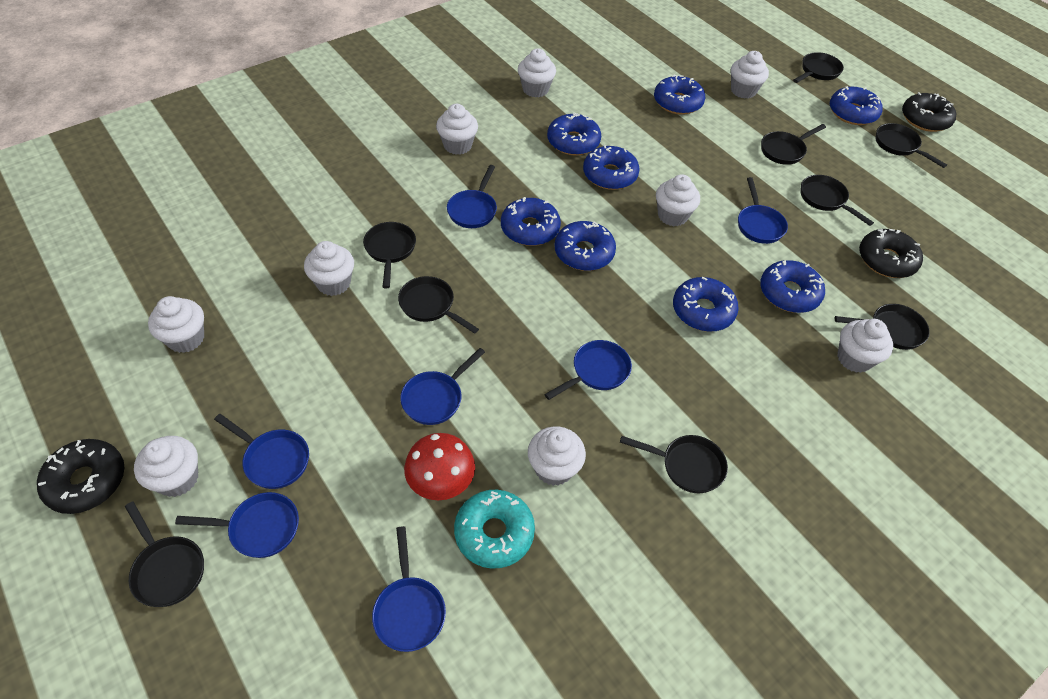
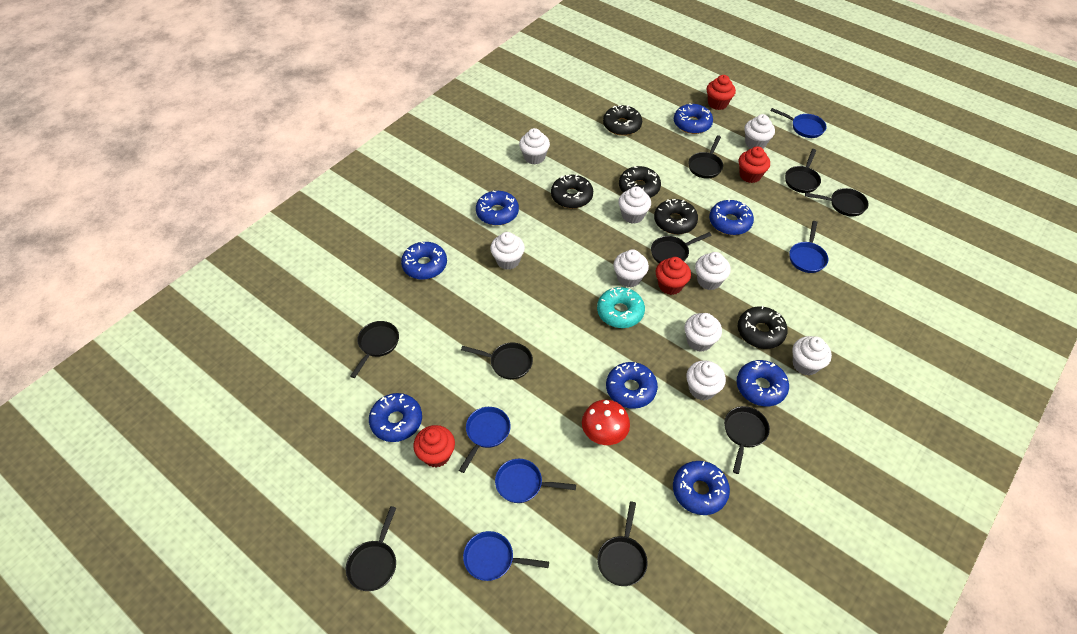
black donut: [37,439,125,514] [859,229,923,278] [902,92,957,132] = 3 -> [551,174,593,208] [603,105,642,136] [619,166,661,198] [654,199,698,234] [738,306,788,349] = 5
blue pan: [175,492,299,558] [214,414,309,489] [372,526,446,652] [400,348,485,425] [447,165,497,228] [544,340,632,400] [738,177,788,244] = 7 -> [459,407,511,473] [463,531,549,581] [495,459,576,503] [771,108,827,138] [789,221,828,273] = 5
red cupcake: none = 0 -> [413,425,455,468] [656,257,691,295] [707,75,736,110] [739,146,770,183] = 4

